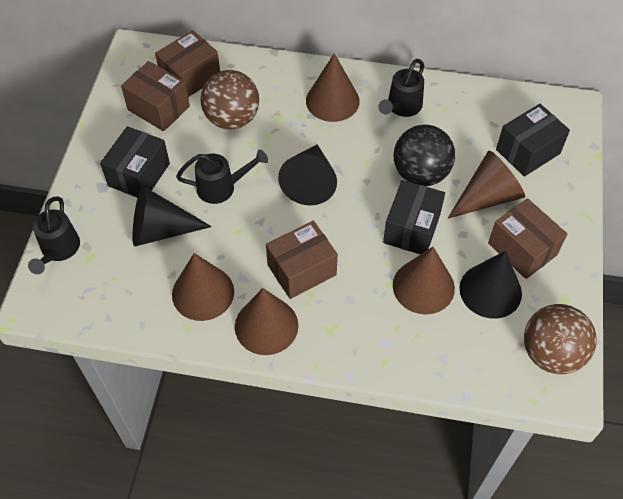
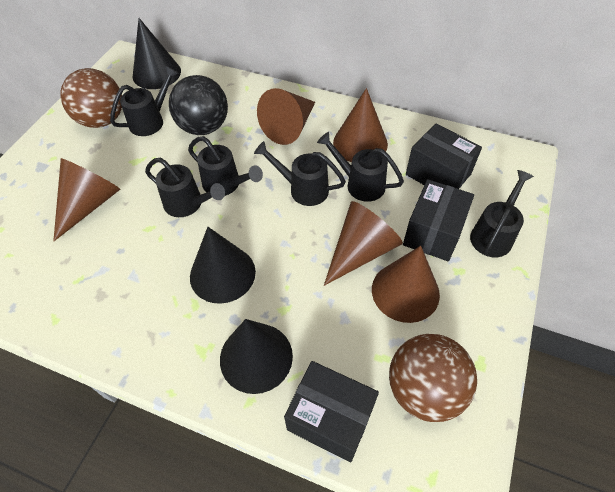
black watering can: [28,196,80,274] [176,149,268,204] [378,59,424,117] = 3 -> [110,66,178,136] [145,158,225,217] [188,136,263,196] [254,141,346,206] [317,132,404,202] [470,170,534,257] = 6
brown box: [121,61,190,131] [155,30,220,97] [266,220,338,299] [488,198,567,279] = 4 -> none = 0

